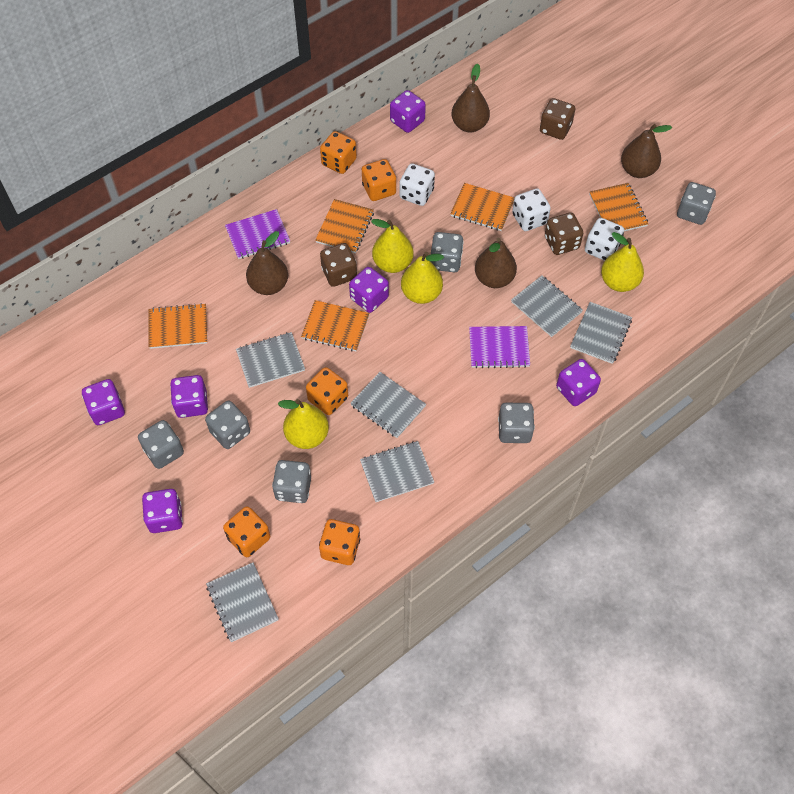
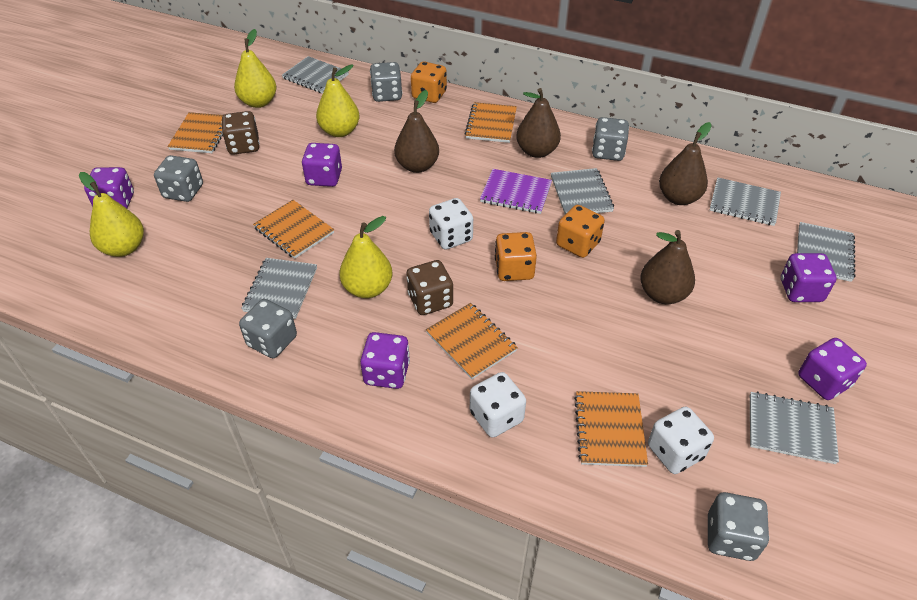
brown dice: [320,243,357,287] [540,98,575,140] [545,212,583,255] = 3 -> [222,111,260,155] [406,260,453,315] = 2
grey dice: [138,420,184,469] [205,401,250,449] [272,460,311,503] [430,232,464,272] [498,403,535,443] [677,182,716,225] = 6 -> [154,155,203,202] [239,299,297,358] [370,62,402,102] [592,117,629,161] [708,492,769,561] = 5
orange dice: [223,506,270,557] [306,367,348,415] [319,519,360,565] [320,131,357,174] [362,159,396,201] = 5 -> [411,61,447,103] [495,232,537,281] [556,205,605,258] = 3
purple dice: [82,379,125,425] [142,489,183,533] [170,375,208,418] [349,267,389,313] [390,90,426,133] [556,359,601,406] = 6 -> [84,167,134,208] [302,143,342,187] [360,332,410,389] [781,253,837,302] [798,338,867,400] = 5
purple notebook: [225,209,290,259] [469,326,530,368] = 2 -> [480,169,552,214] = 1

